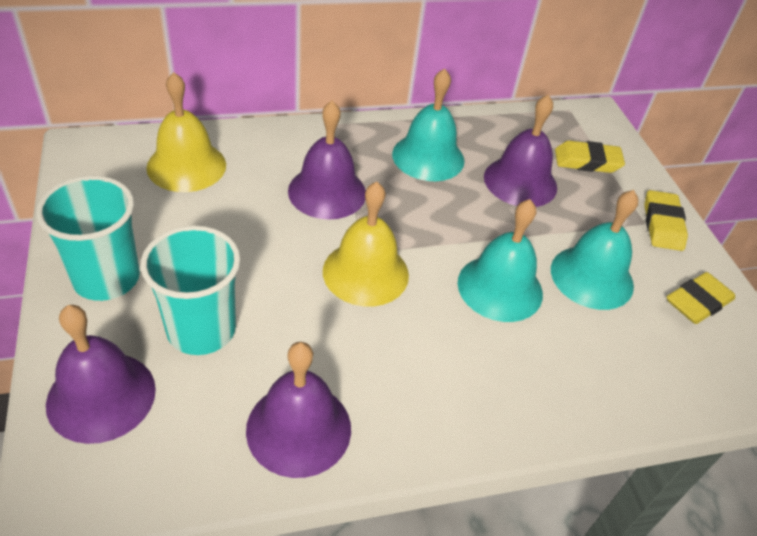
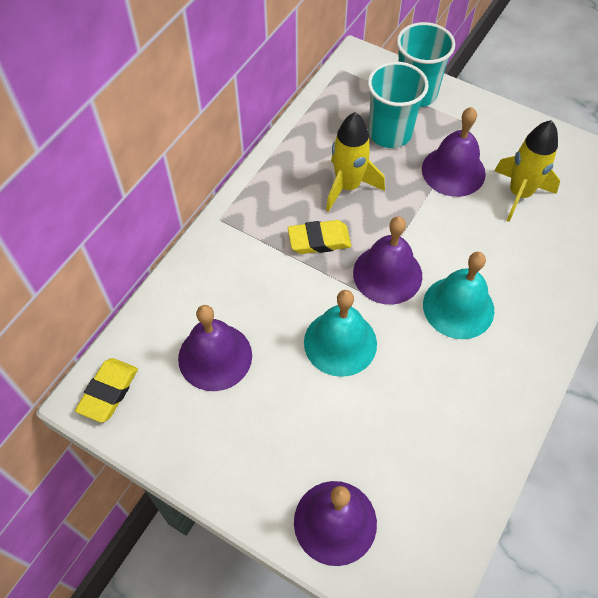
turquoise bell: [392,68,464,181] [457,199,543,322] [551,190,638,310] = 3 -> [304,290,377,377] [423,252,494,339] = 2
yellow bell: [146,72,226,192] [323,182,409,306] = 2 -> none = 0
yellow eraser: [555,141,625,173] [644,190,688,251] [667,272,735,324] = 3 -> [75,358,138,423] [288,220,351,254] = 2
yellow rocket: none = 0 -> [326,112,385,212] [494,120,560,222] = 2

